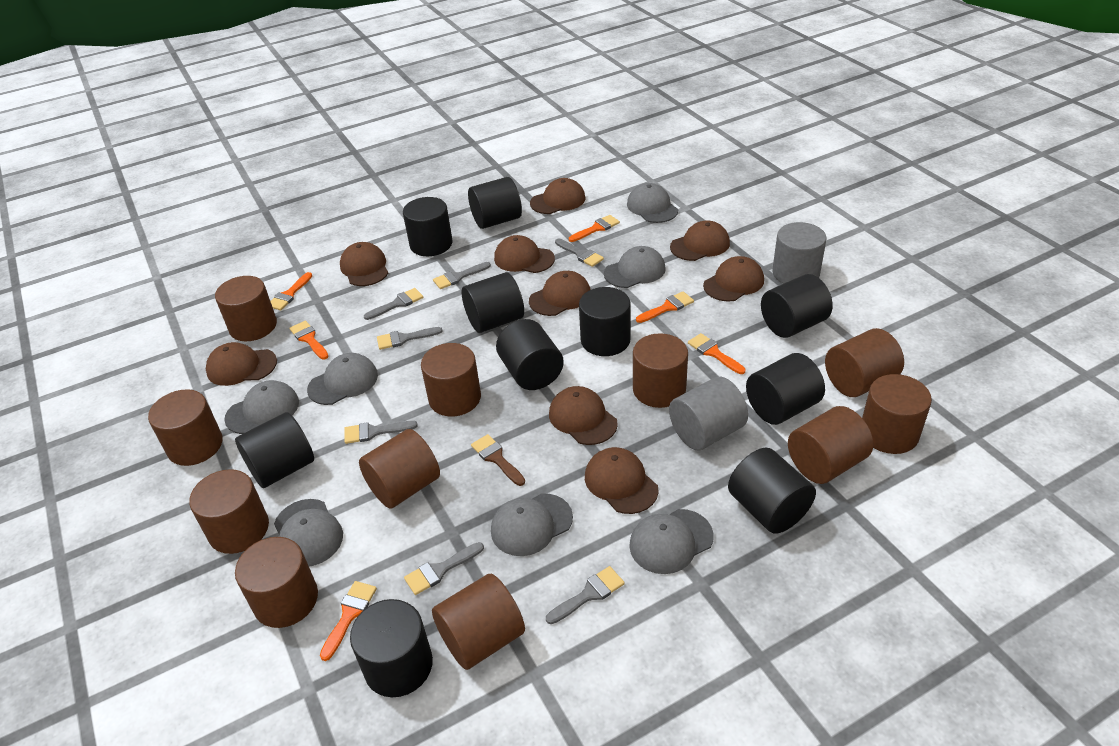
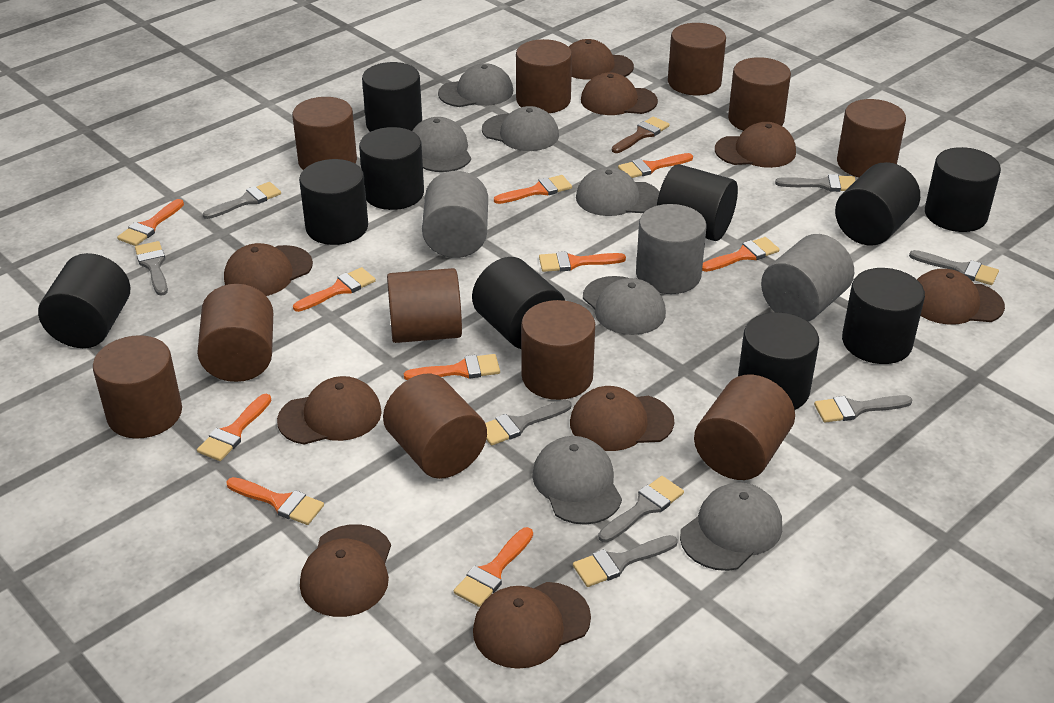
grey brush: [344,421,418,444] [364,288,424,320] [377,327,443,350] [404,542,484,595] [433,262,491,289] [546,566,625,624] [555,238,604,267] = 7 -> [135,241,168,296] [203,182,281,219] [485,400,572,446] [573,535,678,587] [598,476,684,543] [775,174,856,192] [814,395,912,423] [909,250,999,285] = 8
grey cylinder: [669,377,748,450] [772,222,827,284] = 2 -> [422,171,488,258] [636,204,707,294] [761,234,854,322] = 3
orange brush: [271,272,312,311] [289,321,329,359] [320,581,377,661] [569,215,620,242] [636,291,694,323] [688,333,746,374] = 6 -> [117,199,184,246] [197,394,271,461] [226,477,324,525] [293,267,376,312] [404,354,500,380] [454,527,533,607] [494,175,572,204] [539,251,626,272] [618,153,693,178] [702,237,780,272] = 10

